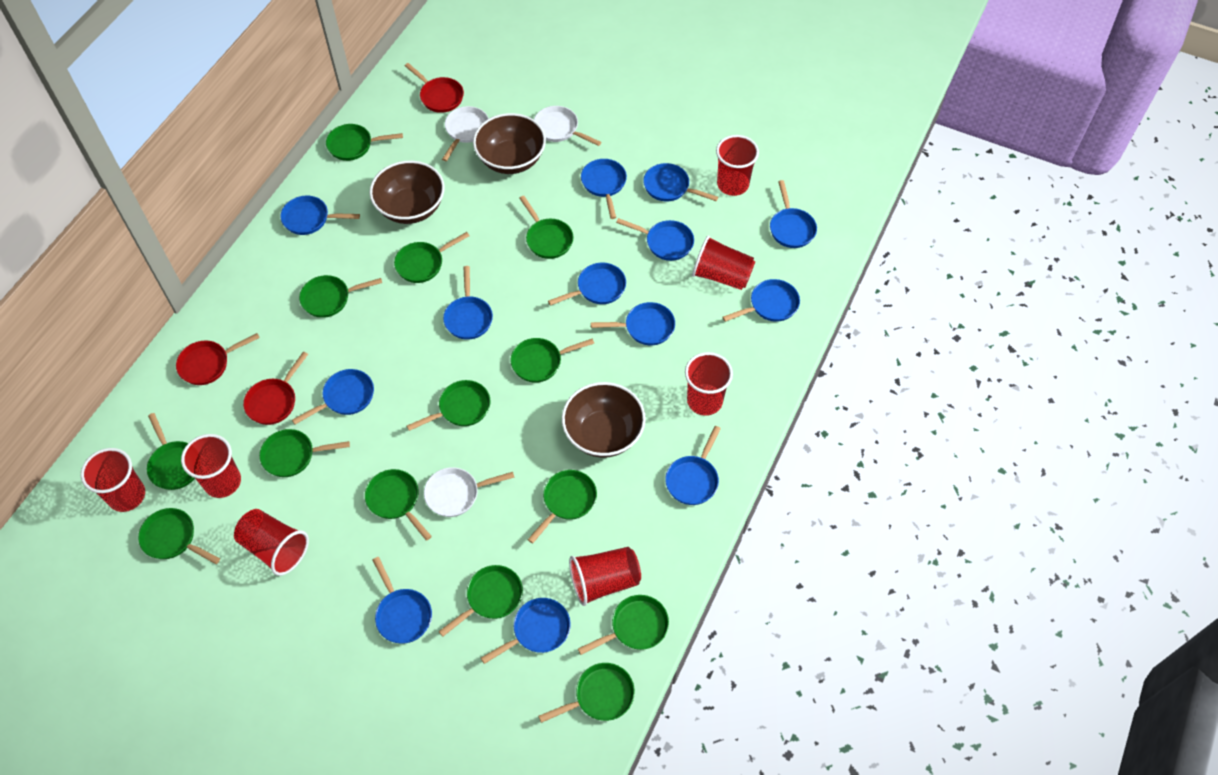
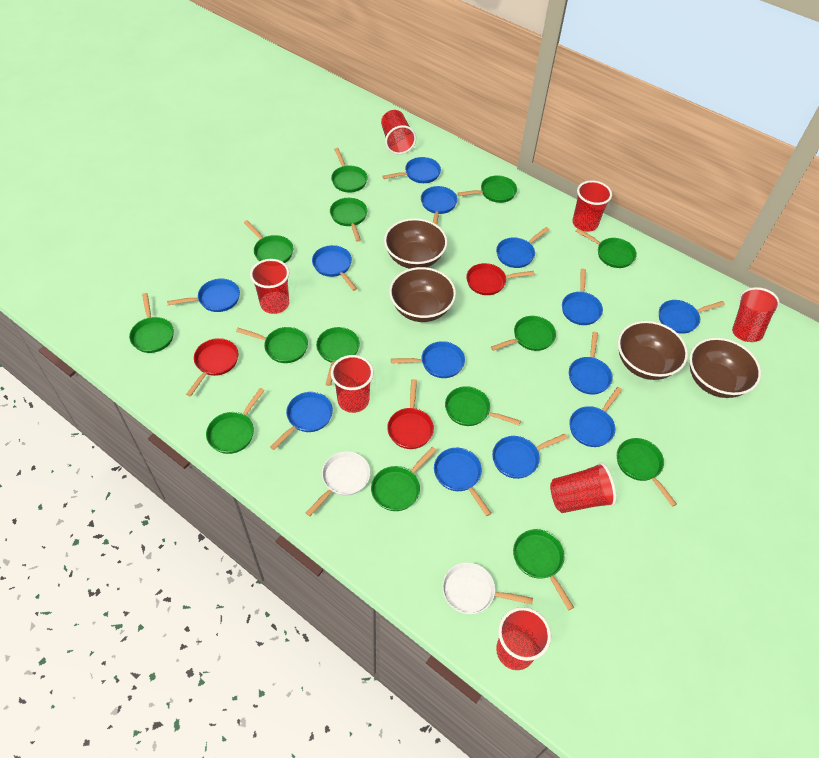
brown bowl: [369,161,445,224] [473,113,546,174] [562,382,646,458] = 3 -> [384,218,447,269] [389,267,456,322] [618,321,688,380] [689,338,761,398] = 4
white pan: [424,467,514,517] [442,106,489,161] [534,106,601,146] = 3 -> [306,451,370,516] [442,562,533,614] = 2

